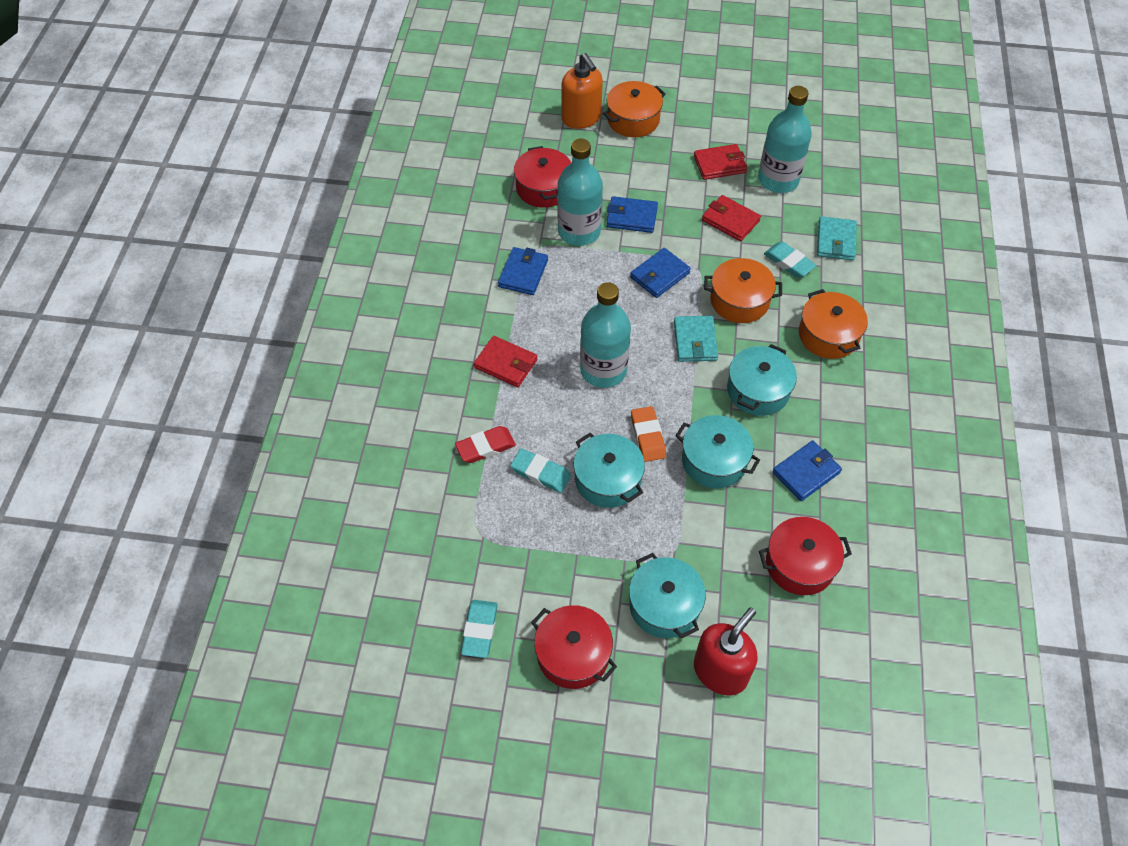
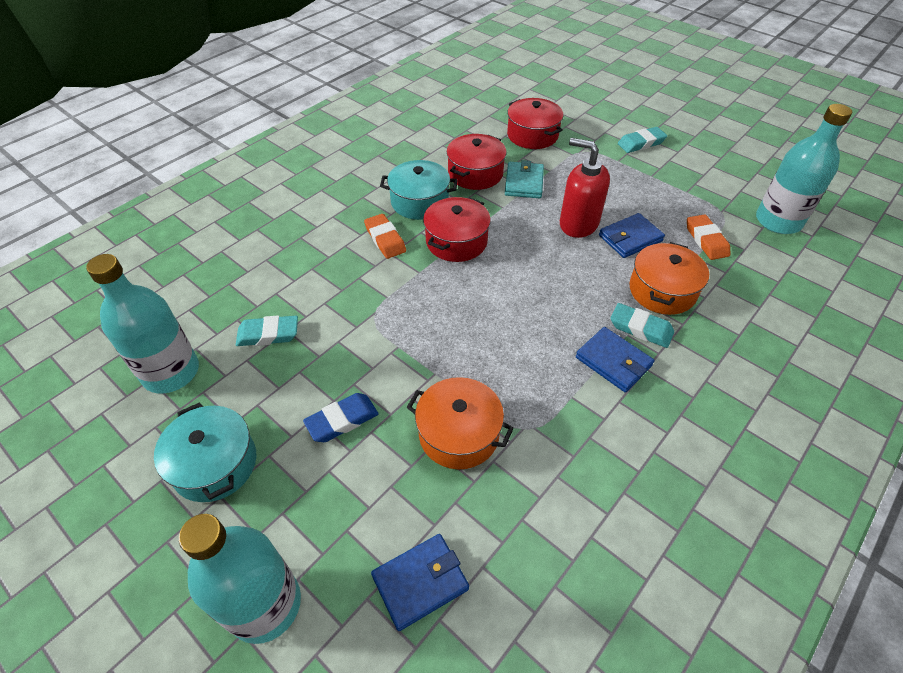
blue eraser: none = 0 -> [303,393,379,442] = 1
blue wallet: [498,247,548,295] [606,196,658,233] [630,248,691,298] [772,440,842,501] = 4 -> [371,534,469,631] [576,327,654,392] [599,213,665,258] = 3
orange eraser: [631,406,666,462] = 1 -> [364,214,406,259] [687,214,730,260] = 2
orange pot: [603,81,666,137] [704,258,782,323] [799,289,868,359] = 3 -> [407,377,514,469] [630,242,709,315] = 2
orange soap dispenser: [561,53,603,129] = 1 -> none = 0
red eraser: [455,426,516,463] = 1 -> none = 0
red wallet: [474,336,537,387] [694,144,747,180] [702,195,761,241] = 3 -> none = 0
turquoise pot: [573,433,645,508] [629,553,706,638] [675,415,760,489] [727,344,797,416] = 4 -> [154,402,257,502] [380,160,457,220] = 2
turquoise wallet: [674,316,718,362] [817,216,857,261] = 2 -> [505,160,544,198] = 1

